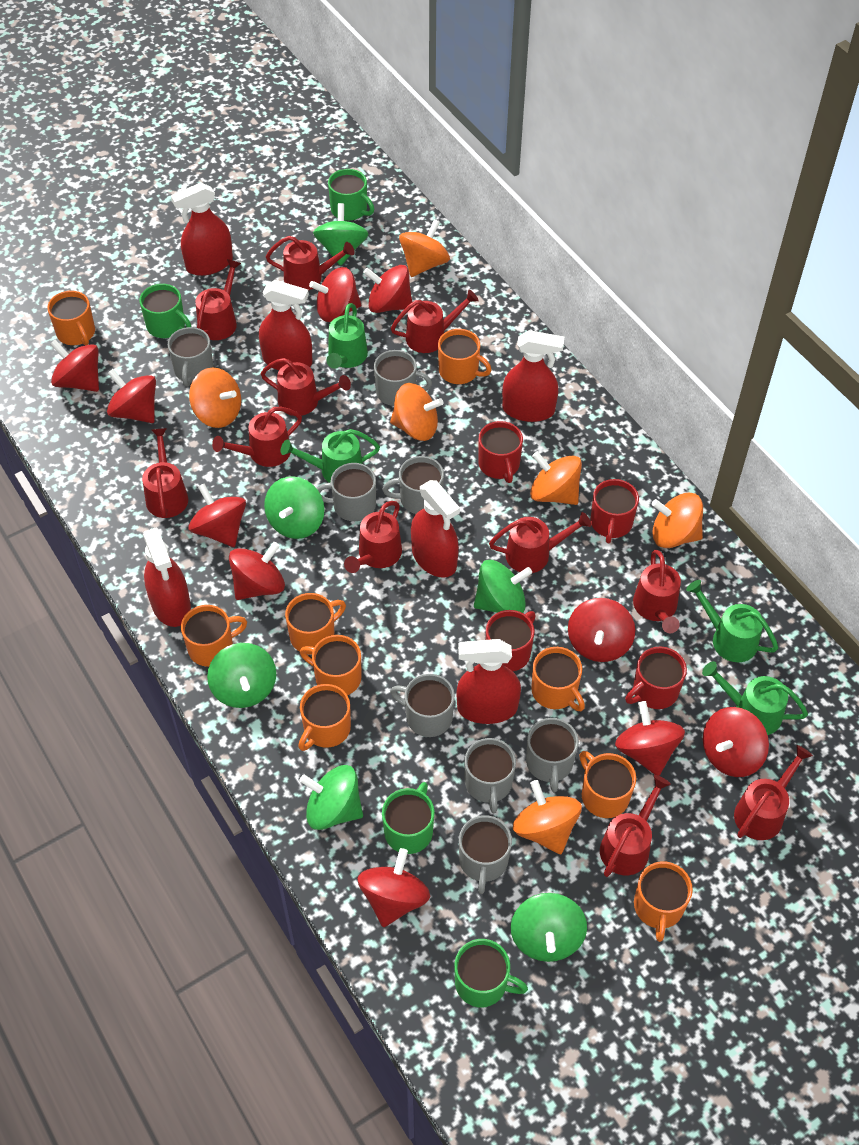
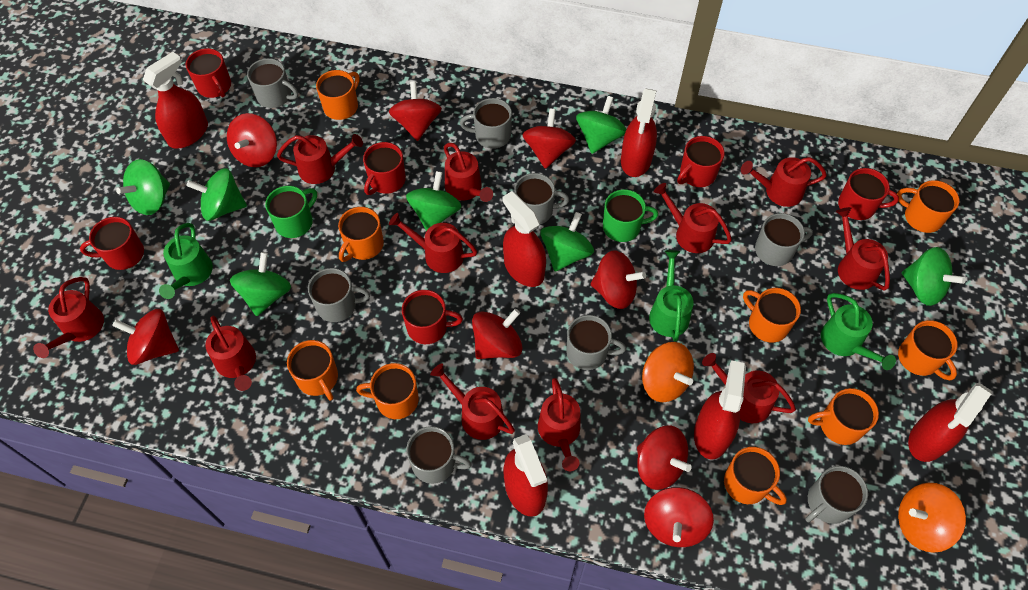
green mug: [139,284,191,338] [328,169,374,221] [382,782,435,854] [454,939,528,1007] = 4 -> [265,186,317,238] [603,189,658,242] = 2
green spinning top: [207,643,276,708] [264,476,324,539] [299,765,363,830] [313,203,368,266] [474,560,532,613] [511,893,587,962] = 6 -> [116,159,170,215] [186,168,247,221] [230,252,291,316] [406,171,462,231] [540,212,594,272] [576,96,626,154] [902,247,966,306] = 7
green watering can: [281,429,380,483] [327,303,368,369] [686,580,778,662] [702,661,808,735] = 4 -> [159,223,213,299] [649,250,694,342] [821,293,896,370] = 3
orange spinning top: [189,367,241,428] [390,383,444,441] [399,219,450,277] [513,780,582,854] [530,451,582,505] [652,493,703,548] = 6 -> [642,342,694,402] [898,483,966,553] = 2
red mug: [478,421,523,483] [486,610,536,671] [591,479,639,543] [625,647,687,709] = 4 -> [80,217,144,270] [186,48,231,98] [363,142,406,195] [402,290,463,344] [677,136,725,187] [838,168,899,220] = 6
red spinning top: [50,340,99,392] [107,369,156,423] [188,483,246,547] [229,542,285,600] [309,267,361,322] [357,848,430,927] [363,265,412,313] [568,598,635,662] [615,701,685,776] [703,707,769,777] = 10 -> [112,309,179,365] [227,113,277,167] [389,81,442,141] [472,309,523,359] [522,108,576,169] [591,250,646,309] [637,426,692,490] [644,487,714,547] = 8

